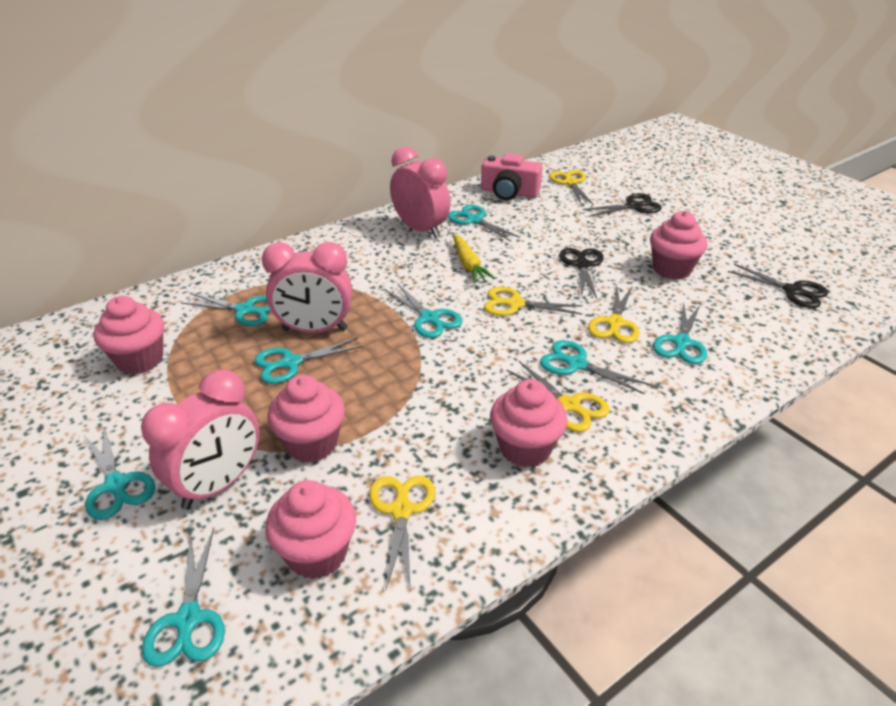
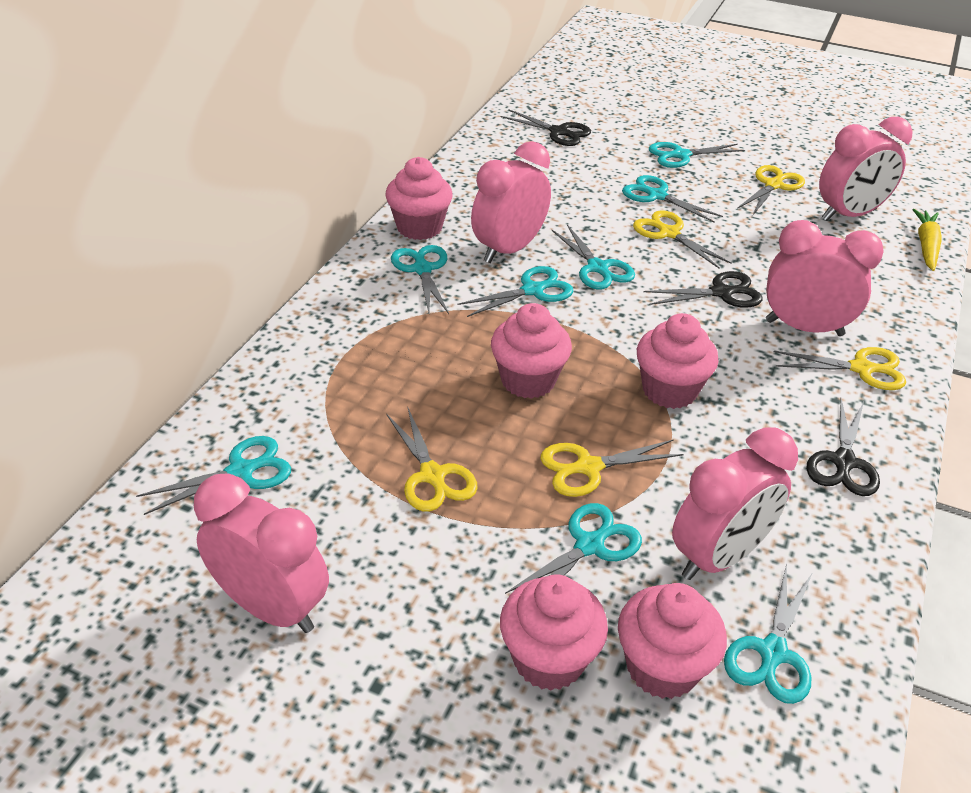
pink camera: [481,153,542,200] = 1 -> none = 0
pink clock: [141,369,260,509] [262,242,352,333] [390,147,450,238] = 3 -> [194,473,329,633] [471,141,551,263] [672,427,798,580] [766,220,884,336] [819,117,913,221] = 5

